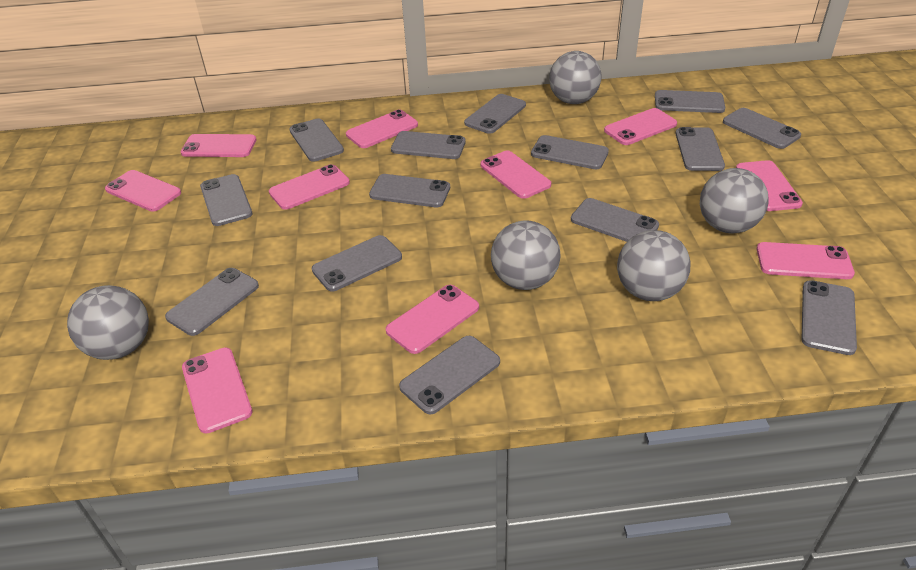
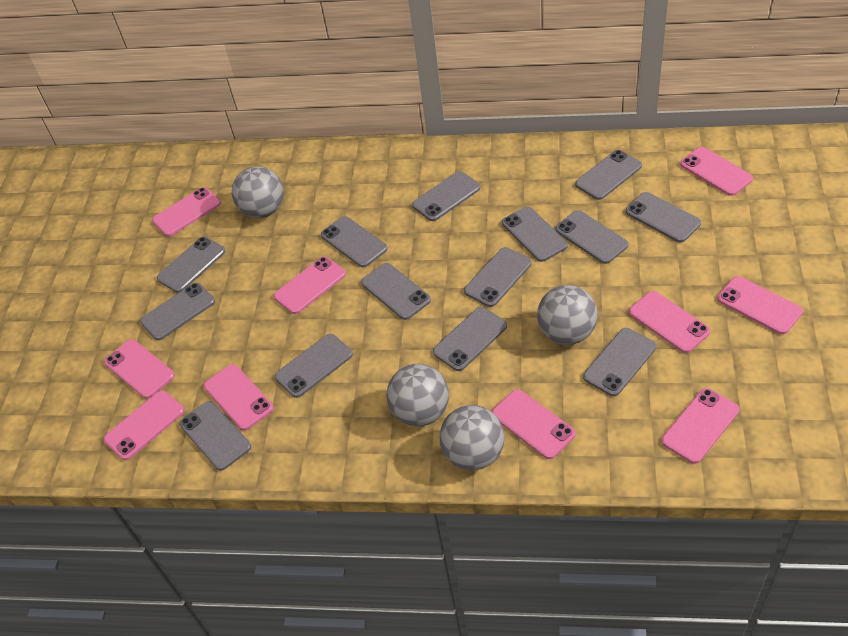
grey ball: [67,285,149,360] [491,220,561,290] [549,51,601,104] [617,230,690,301] [700,168,769,233] = 5 -> [232,166,284,218] [386,364,449,426] [439,405,504,470] [537,285,598,345] = 4

